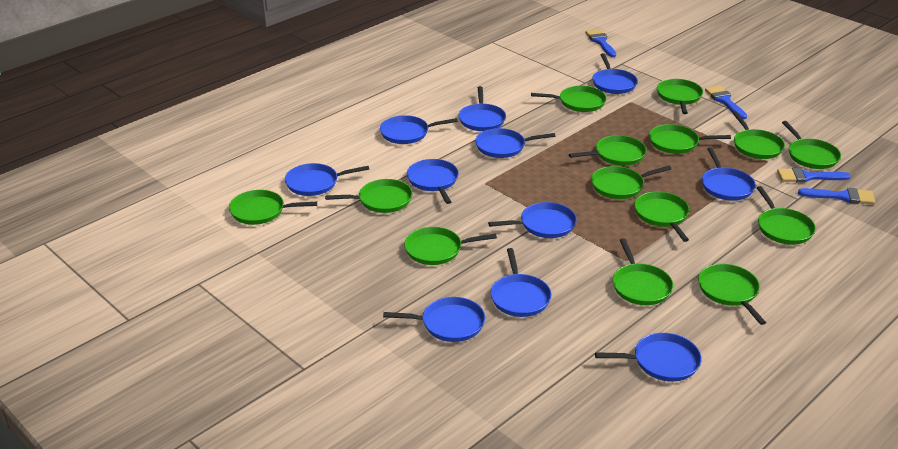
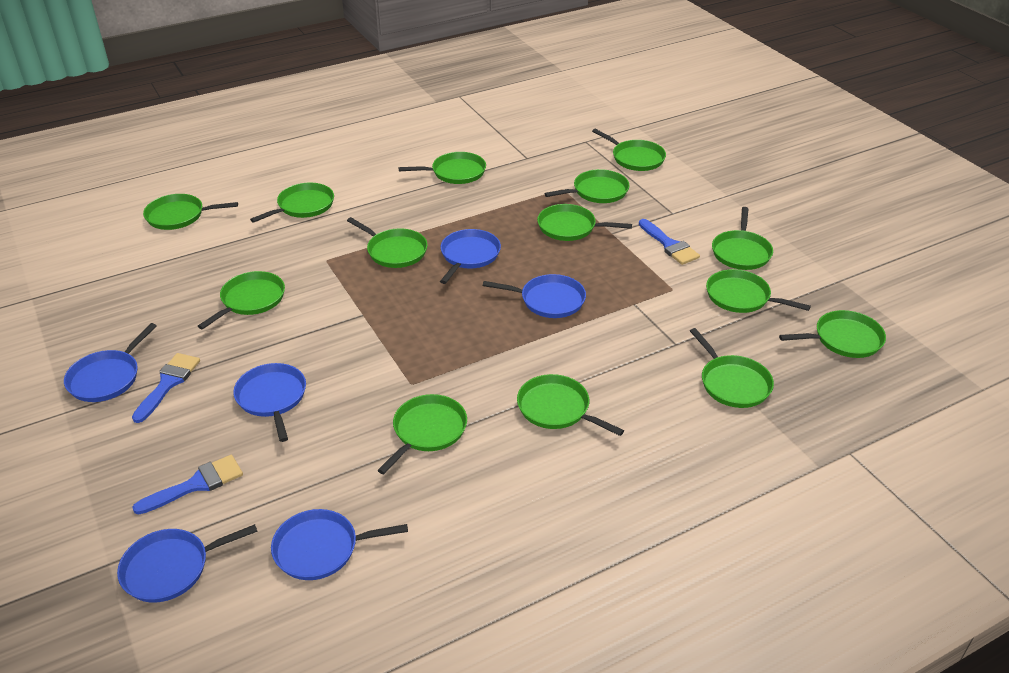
blue brush: [585,29,616,57] [705,86,747,119] [777,168,851,183] [798,188,875,204] = 4 -> [132,353,200,423] [132,455,243,515] [639,219,700,265] = 3
blue pan: [285,163,369,196] [380,115,458,144] [383,297,485,342] [407,159,459,204] [458,86,506,131] [475,128,555,158] [488,202,577,238] [490,248,551,317] [592,53,638,94] [595,333,701,381] [702,147,756,201] = 11 -> [64,323,157,402] [117,524,258,602] [233,363,306,442] [271,509,408,580] [440,229,501,284] [483,274,586,318] = 6

